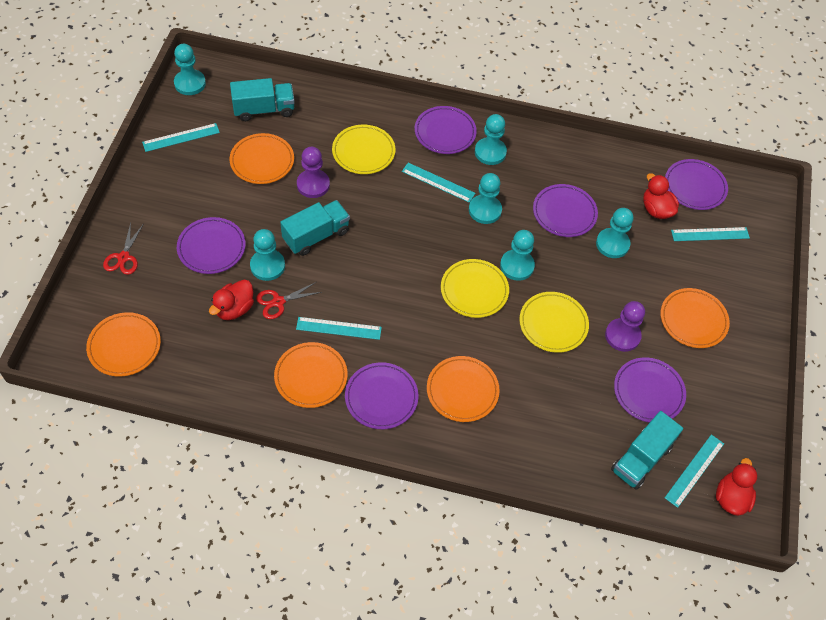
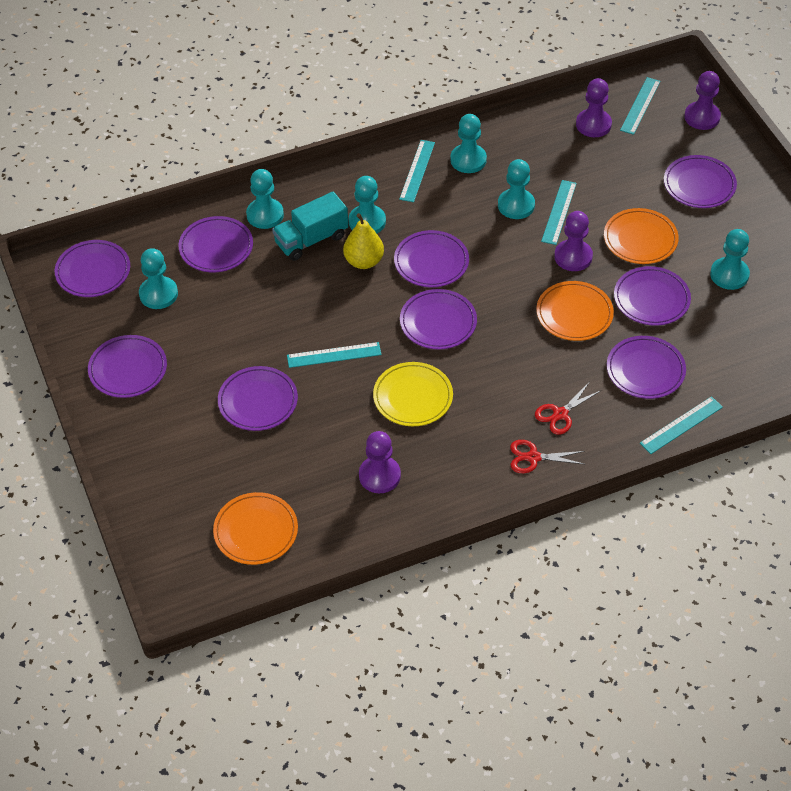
orange plate: [86,312,161,377] [230,133,294,184] [274,342,347,408] [427,356,500,422] [660,288,730,348] = 5 -> [213,492,298,565] [536,281,614,341] [604,208,679,264] = 3
purple pawn: [297,147,330,198] [605,301,645,352] = 2 -> [359,431,401,493] [554,211,593,271] [576,78,612,137] [684,71,721,130] = 4
purple plate: [177,217,246,274] [345,362,418,429] [415,106,477,154] [533,184,598,237] [614,357,686,423] [665,159,728,210] = 6 -> [55,240,130,297] [88,335,167,398] [178,216,253,272] [218,366,298,431] [394,230,469,287] [400,289,477,349] [607,336,686,399] [614,266,691,326] [664,155,737,208] = 9
red duck: [209,280,254,320] [643,173,679,219] [716,458,757,516] = 3 -> none = 0
turquoise truck: [230,78,295,121] [280,200,350,256] [611,411,683,490] = 3 -> [272,192,348,261] = 1
yellow pear: none = 0 -> [343,213,384,269] = 1
yellow plate: [332,125,395,174] [441,259,509,318] [519,292,589,353] = 3 -> [373,362,453,426] = 1

